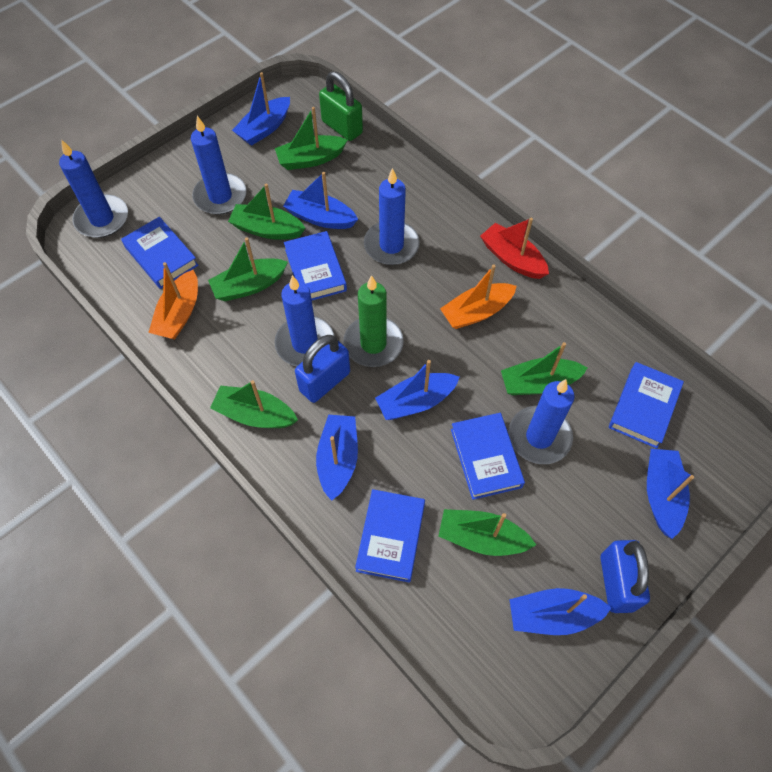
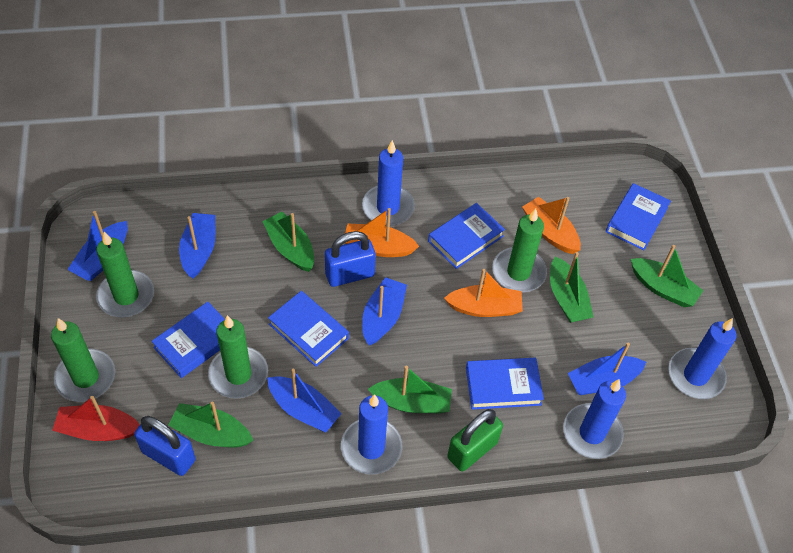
blue boat: [232,72,290,146] [283,172,358,229] [316,415,358,501] [375,360,460,420] [509,588,611,635] [647,449,694,539] = 6 -> [67,211,128,281] [179,213,215,278] [267,369,341,432] [362,277,407,345] [568,343,646,395] = 5
blue candle: [59,140,128,238] [191,116,246,215] [274,275,334,366] [364,168,420,265] [509,379,574,464] = 5 -> [341,394,402,475] [362,140,415,226] [563,379,626,459] [668,318,736,399] = 4
green boat: [208,238,288,301] [210,380,298,428] [228,184,305,240] [275,107,348,170] [438,509,536,556] [501,342,587,395] = 6 -> [168,402,253,447] [262,212,314,272] [368,366,452,413] [550,252,594,323] [631,245,704,307] = 5
green candle: [343,275,404,367] = 1 -> [51,318,115,402] [96,232,154,317] [208,315,268,399] [492,208,547,292] = 4
orange boat: [148,262,198,339] [440,265,517,329] = 2 -> [345,208,419,257] [444,269,523,317] [522,197,581,254] = 3

